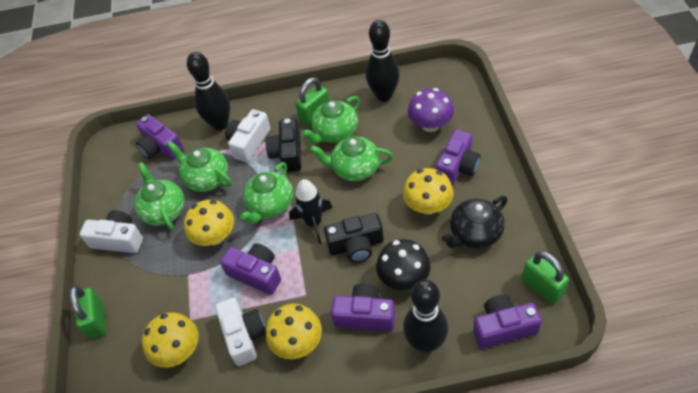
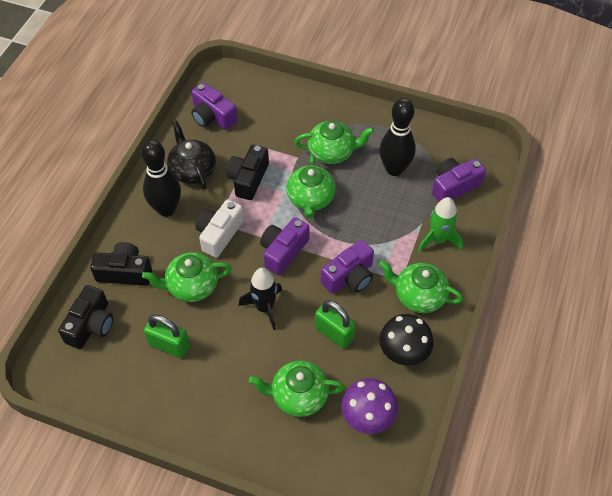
black bowling pin: [187,52,230,130] [366,20,400,101] [403,280,448,353] = 3 -> [141,140,181,217] [379,98,416,176] = 2
black camera: [266,118,301,172] [324,213,384,262] = 2 -> [58,285,113,349] [90,242,152,286] [226,145,269,200] = 3
green padlock: [70,286,106,339] [295,77,329,126] [522,251,569,304] = 3 -> [144,314,190,358] [315,300,356,348] = 2
green rocket: none = 0 -> [418,197,463,252] = 1
purple camera: [136,114,184,160] [220,243,281,295] [331,283,395,331] [436,129,481,186] [473,295,542,349] = 5 -> [191,82,237,130] [260,217,309,275] [321,240,374,294] [432,158,486,202] = 4
white camera: [80,210,143,253] [215,298,266,366] [225,109,270,162] = 3 -> [195,200,244,258] = 1
yellow mushroom: [142,312,198,368] [184,200,234,246] [266,304,322,359] [403,168,454,214] = 4 -> none = 0

